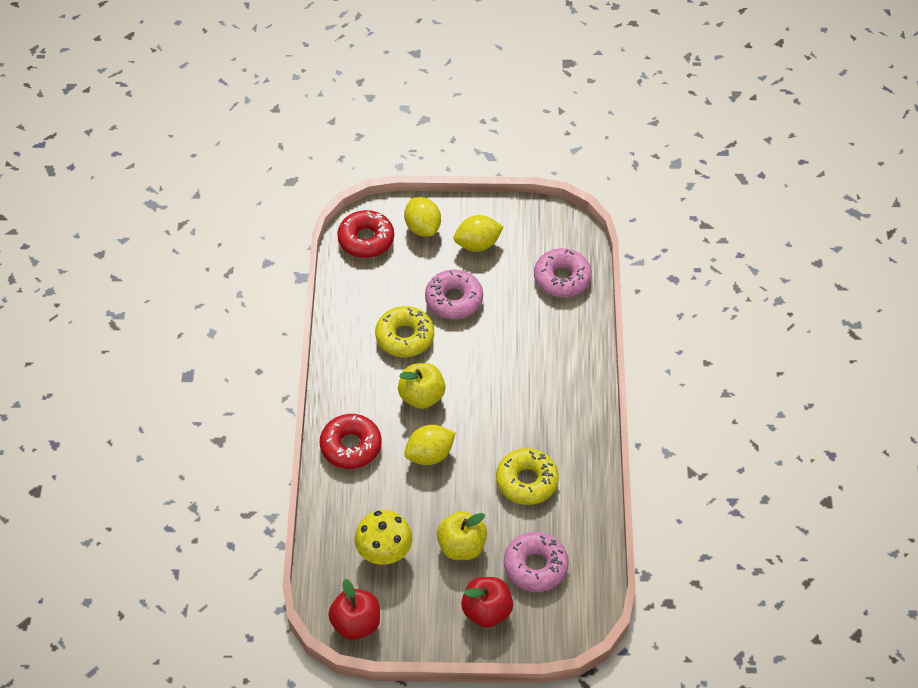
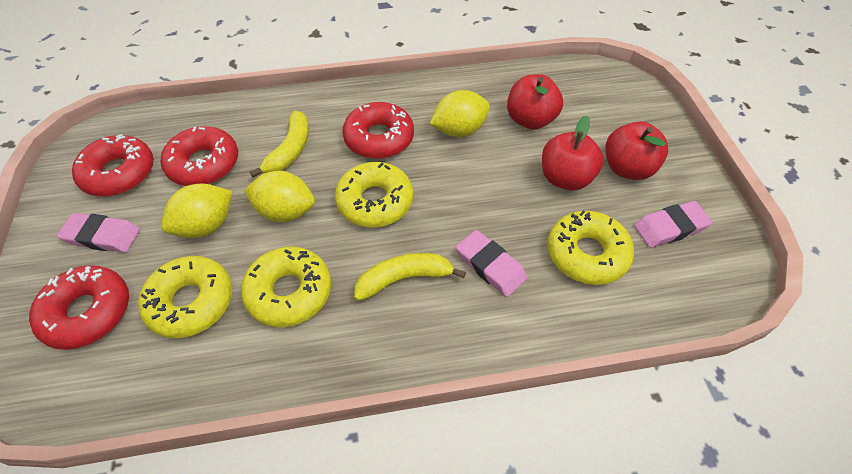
pink donut: [425,270,483,319] [504,532,569,592] [534,248,592,297] = 3 -> none = 0
pink eraser: none = 0 -> [57,213,140,253] [456,230,527,297] [634,201,712,248] = 3
red apple: [328,579,380,640] [461,577,513,628] = 2 -> [507,74,563,130] [542,116,604,191] [605,122,668,180] = 3
red donut: [320,414,382,469] [337,210,394,258] = 2 -> [29,265,129,350] [72,134,154,197] [161,126,238,186] [342,102,414,159] = 4
yellow apple: [398,363,446,409] [437,511,487,560] = 2 -> none = 0
yellow banana: none = 0 -> [250,111,309,178] [354,253,466,301] = 2
yellow donut: [375,306,434,357] [496,448,559,505] = 2 -> [138,256,232,338] [241,247,331,327] [335,162,413,228] [548,210,634,285] = 4
yellow mushroom: [354,510,412,565] = 1 -> none = 0

